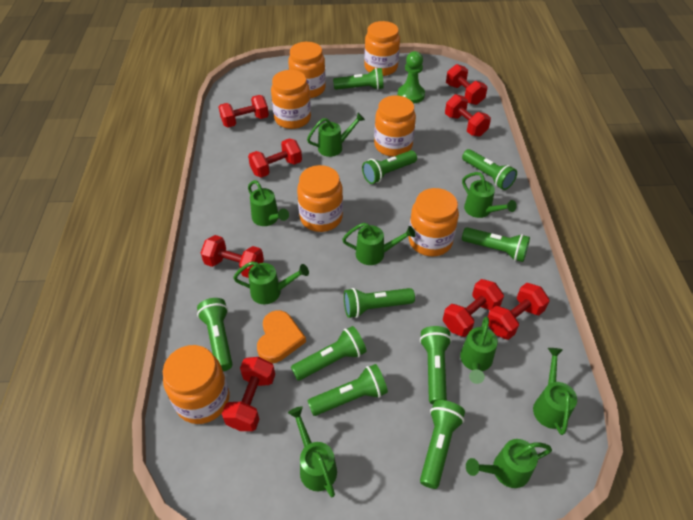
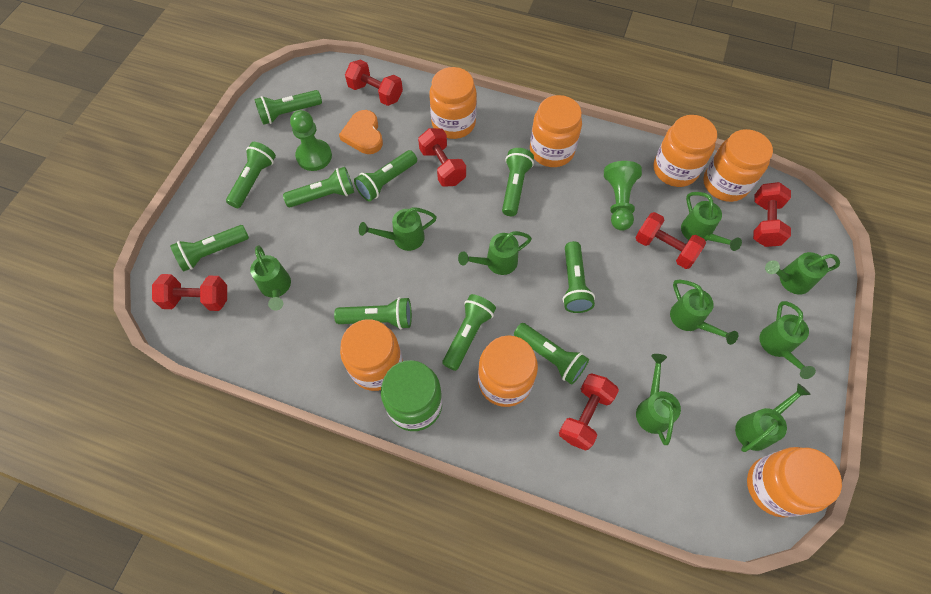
green jar: none = 0 -> [381,360,442,431] = 1
green pawn: [398,51,425,104] = 1 -> [290,110,332,171] [604,161,642,231] = 2
red dumbbell: [201,235,264,278] [219,95,269,127] [222,357,275,431] [248,139,302,178] [443,279,504,337] [445,94,491,137] [446,64,488,105] [488,283,550,340] = 8 -> [152,274,227,311] [345,60,403,106] [418,128,466,187] [559,373,619,451] [636,212,706,269] [753,182,791,247] = 6

